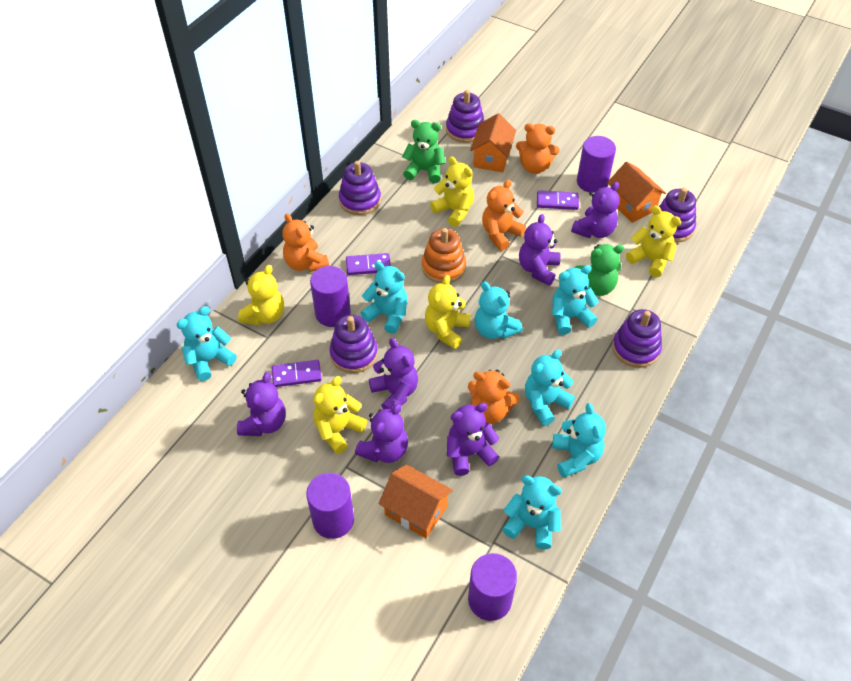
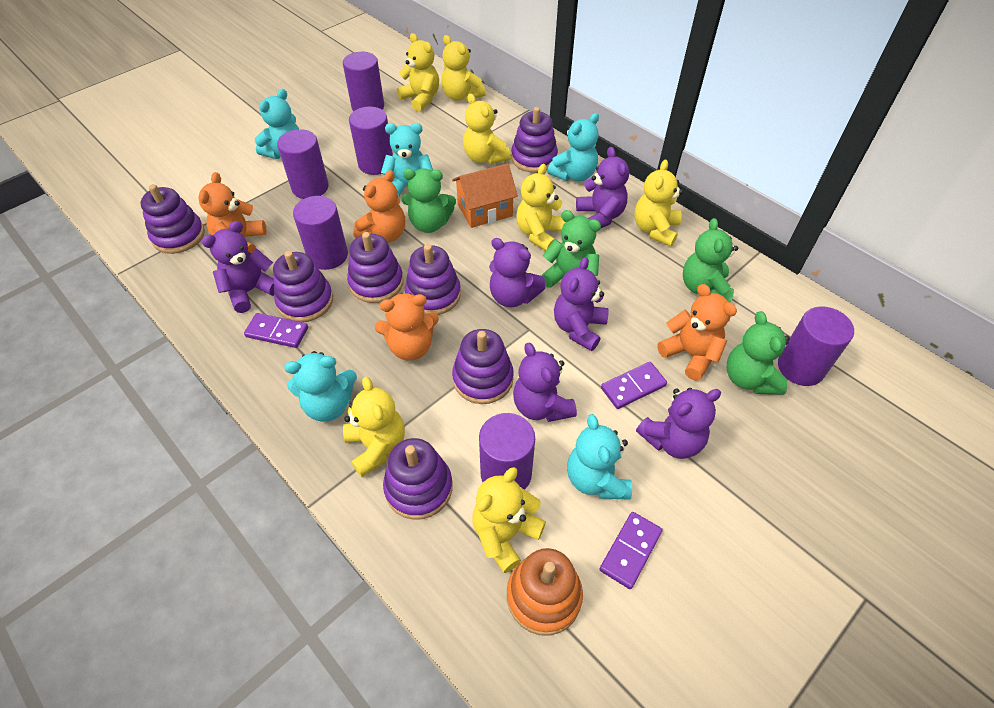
green teddy bear: [402,120,445,183] [575,244,624,296] = 2 -> [402,168,456,233] [541,210,601,288] [683,218,738,302] [727,311,790,395] = 4
orange house: [379,464,453,538] [470,113,516,172] [607,162,666,223] = 3 -> [452,163,518,228] = 1
purple cylinder: [306,473,354,539] [310,266,351,327] [468,553,517,621] [577,136,616,193] = 4 -> [277,129,329,199] [293,196,348,270] [343,52,384,111] [349,107,393,175] [479,413,535,490] [778,306,854,386] = 6
purple stacking toy: [330,315,378,373] [339,161,381,215] [446,90,485,143] [612,309,662,368] [653,188,696,243] = 5 -> [141,184,205,254] [273,251,333,322] [347,232,404,303] [383,438,452,520] [405,244,461,315] [452,329,514,404] [511,107,558,173] = 7
turquoise teddy bear: [177,306,237,381] [361,261,408,334] [475,281,523,339] [502,475,562,549] [525,350,575,426] [552,265,599,335] [552,403,606,478] = 7 -> [254,89,299,159] [284,351,357,422] [381,123,433,197] [547,113,599,182] [567,414,632,500] = 5
yellow teddy bear: [238,265,284,326] [313,376,367,454] [425,275,471,349] [430,156,474,227] [626,206,681,277] = 5 -> [343,377,405,477] [397,33,439,111] [441,35,486,101] [463,93,511,164] [472,467,546,573] [517,164,565,251] [635,160,683,247] = 7

